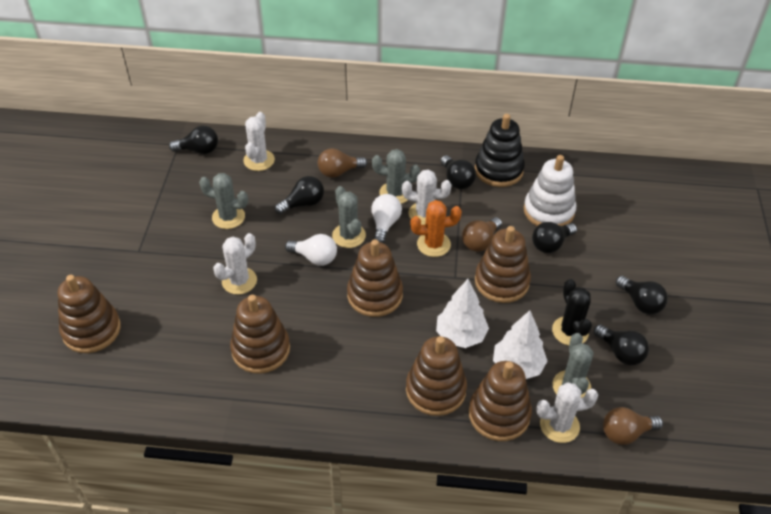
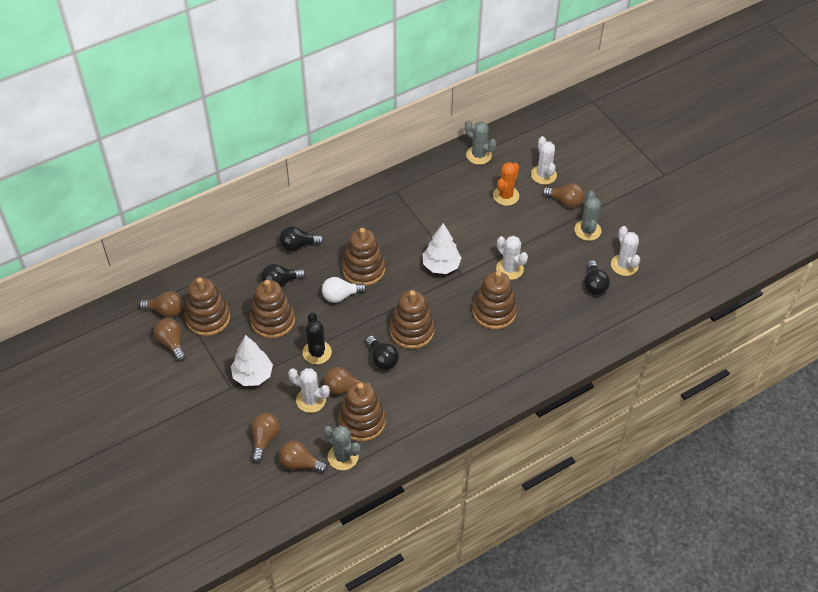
black light bulb: [169,126,218,154] [275,176,324,214] [441,155,476,189] [532,222,577,253] [594,324,649,365] [616,276,668,315] = 6 -> [261,264,306,287] [279,226,324,251] [366,336,399,370] [584,260,610,295] = 4
black stacking toy: [475,114,525,187] = 1 -> none = 0
brown light bulb: [318,148,368,178] [462,217,502,252] [603,407,663,445] = 3 -> [139,291,183,317] [154,318,186,361] [251,413,280,462] [279,441,328,473] [324,367,372,394] [542,183,584,208] = 6
grey cactus: [199,173,248,229] [332,186,366,248] [372,149,420,204] [553,333,594,398] = 4 -> [323,425,360,470] [465,120,497,165] [574,191,601,241] = 3
white light bulb: [285,234,337,266] [372,194,402,244] = 2 -> [322,277,367,303] = 1
white stacking toy: [524,155,576,226] = 1 -> none = 0

